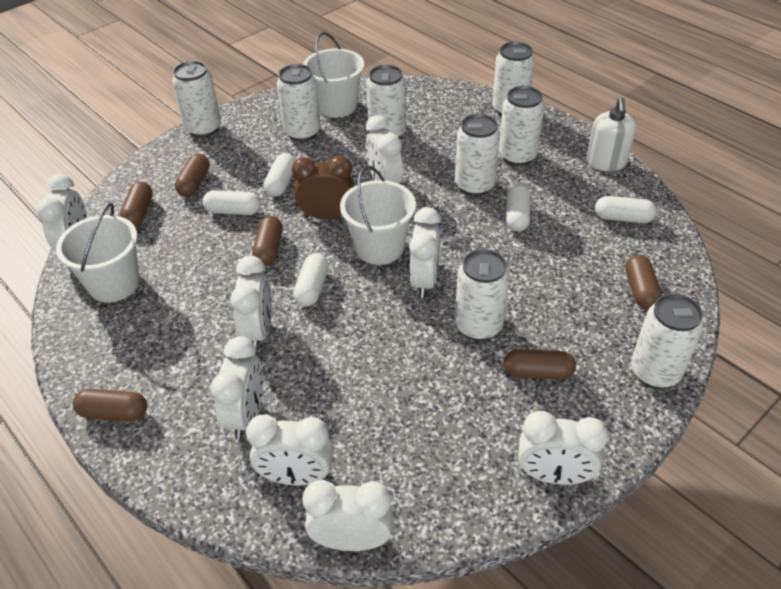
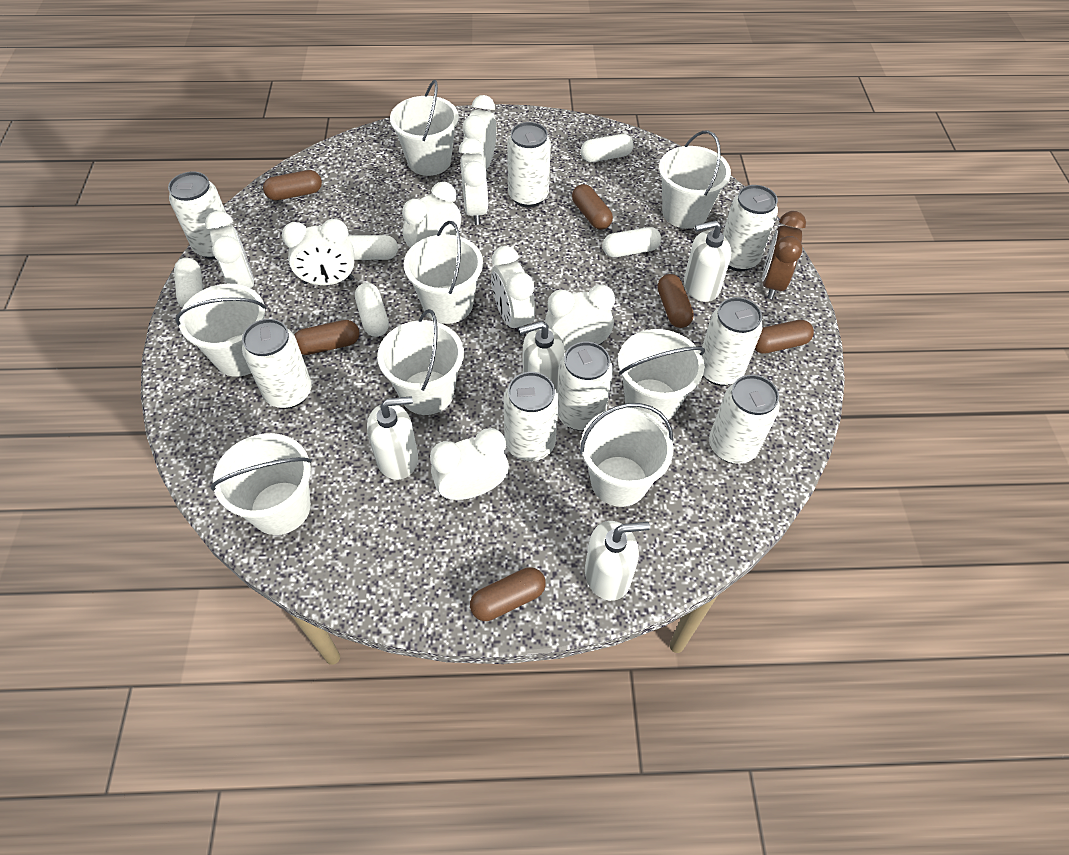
white bucket: [56,203,140,302] [303,32,364,118] [340,166,416,265] = 3 -> [175,284,267,377] [210,433,312,535] [377,309,464,415] [390,80,459,176] [404,221,483,324] [580,403,673,507] [618,329,705,423] [659,130,731,229] = 8
white soap dispenser: [586,97,636,171] = 1 -> [367,396,418,480] [519,321,565,391] [585,521,650,601] [684,220,731,302] = 4

